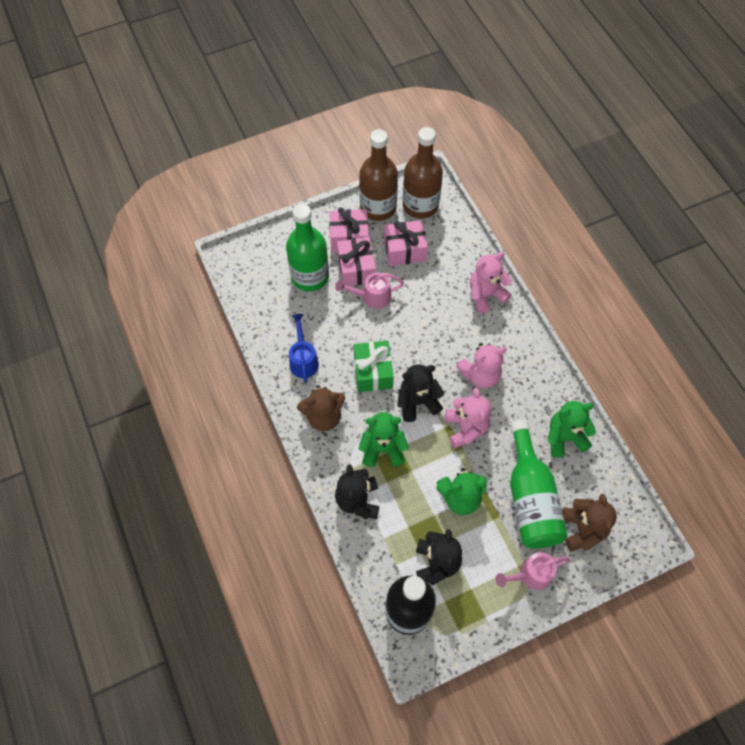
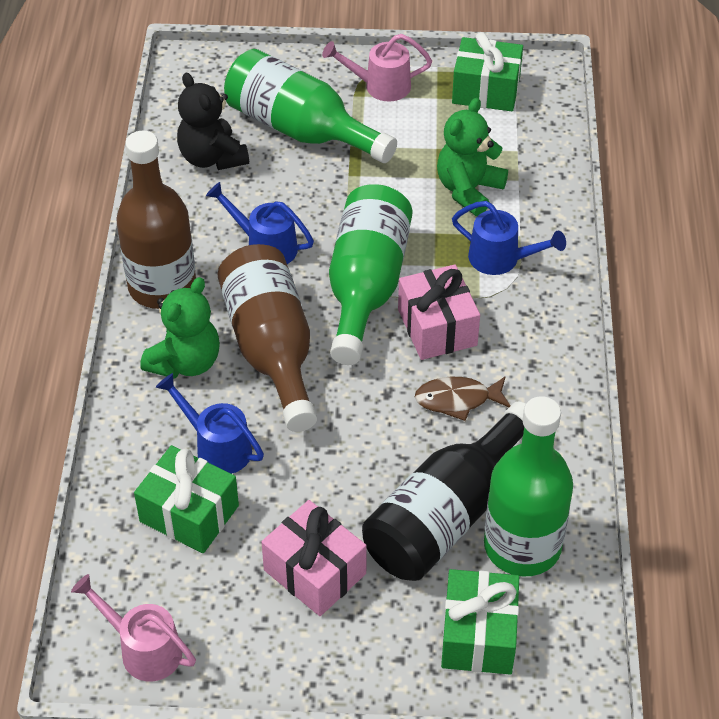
black teddy bear: [335,465,379,519] [397,364,445,422] [416,529,462,585] = 3 -> [177,73,249,170] = 1
blue watering can: [289,314,319,383] = 1 -> [156,373,264,474] [206,182,314,264] [452,201,566,275] = 3
brown fish: none = 0 -> [415,376,510,421] = 1
brown teddy bear: [297,385,345,431] [562,494,617,552] = 2 -> none = 0
green bottle: [286,204,329,292] [510,420,567,548] = 2 -> [224,49,397,163] [329,184,412,365] [484,396,573,576] = 3
green gift: [354,341,394,392] = 1 -> [134,445,239,553] [441,569,519,675] [452,32,523,111] = 3
green teddy bear: [358,412,409,467] [436,468,487,515] [548,401,596,458] = 3 -> [140,277,220,379] [437,98,508,216] = 2
pink gift: [329,208,369,252] [337,237,376,286] [384,220,428,266] = 3 -> [261,500,367,616] [398,264,480,360] = 2
pink teddy bear: [445,388,491,449] [456,343,507,388] [470,252,512,314] = 3 -> none = 0

